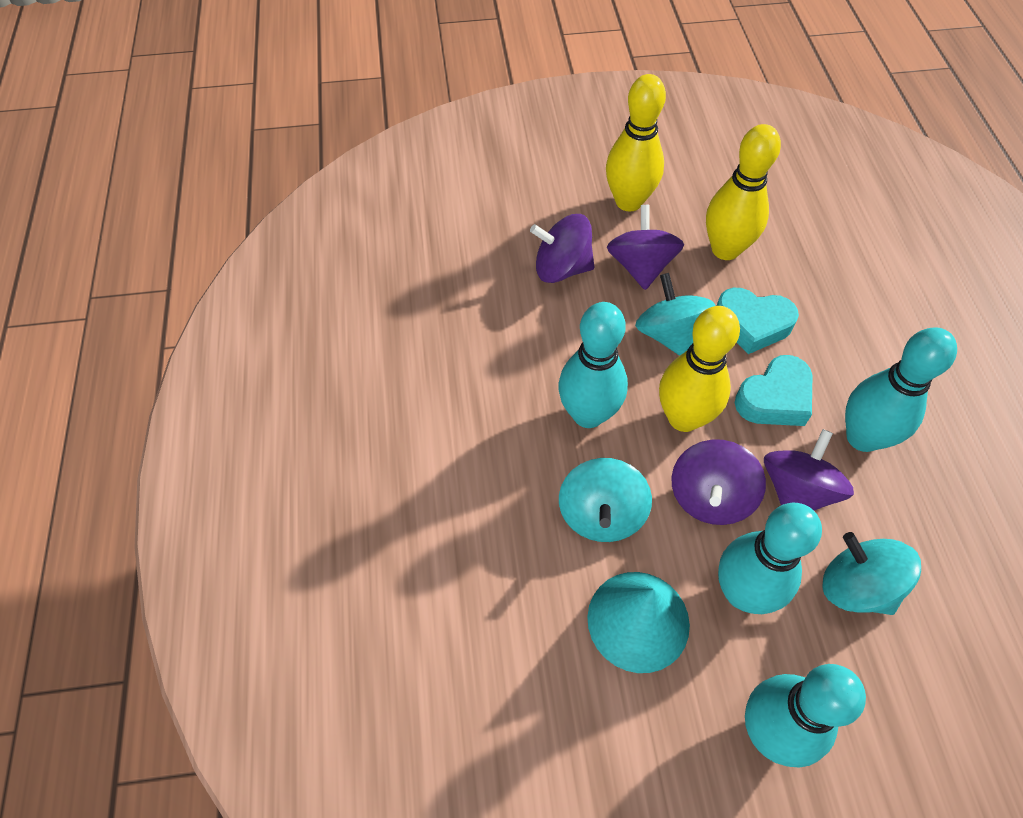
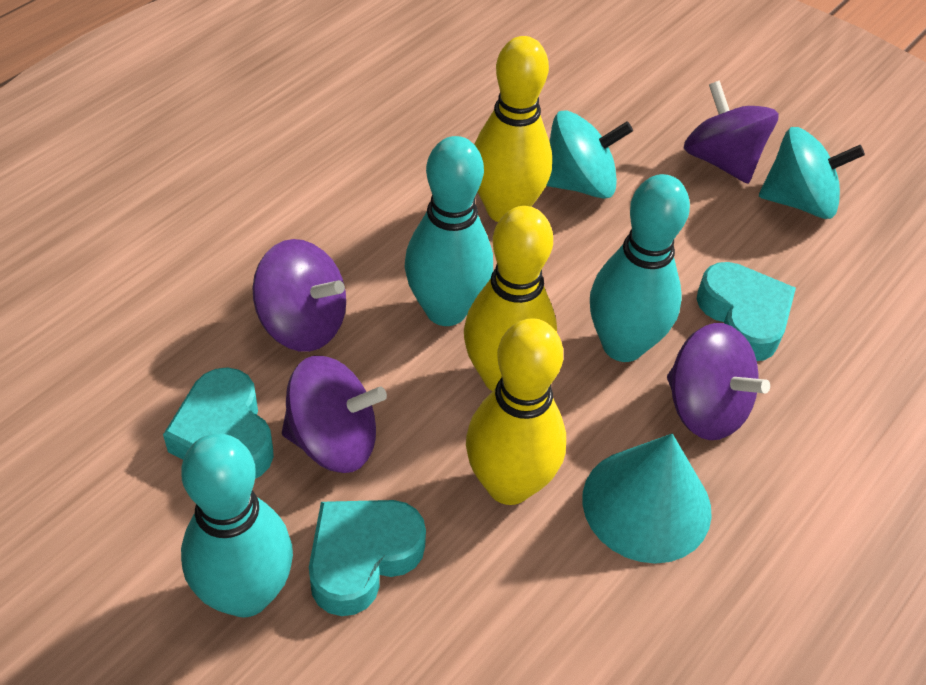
turquoise bowling pin: [558,302,628,428] [718,503,822,614] [745,664,866,768] [845,327,957,452] = 4 -> [181,433,293,618] [405,136,493,326] [590,174,690,362] = 3
turquoise heart: [716,288,799,354] [735,355,812,426] = 2 -> [163,367,274,479] [309,500,426,616] [697,262,796,361] = 3
turquoise spinning top: [559,458,652,542] [635,273,716,356] [822,532,921,615] = 3 -> [546,110,633,199] [759,127,865,219] = 2

